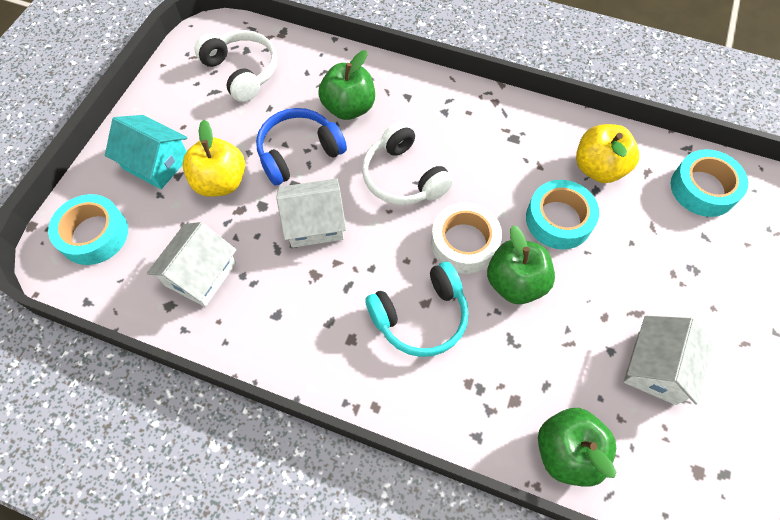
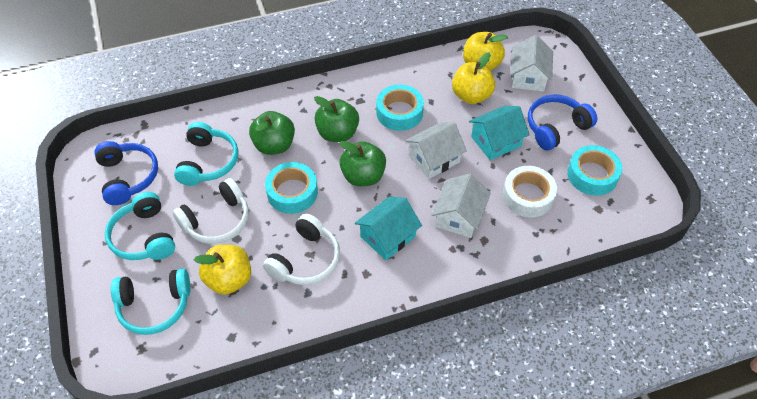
blue headphones: [256,108,347,185] = 1 -> [94,141,158,205] [528,94,597,150] = 2
turquoise headphones: [365,262,469,357] = 1 -> [105,192,175,260] [111,269,191,335] [174,122,238,186] = 3
turquoise house: [105,115,187,189] = 1 -> [355,196,422,260] [469,106,529,160] = 2
yellow apple: [182,120,245,197] [576,124,639,183] = 2 -> [194,245,251,295] [452,52,495,104] [463,32,508,71] = 3

